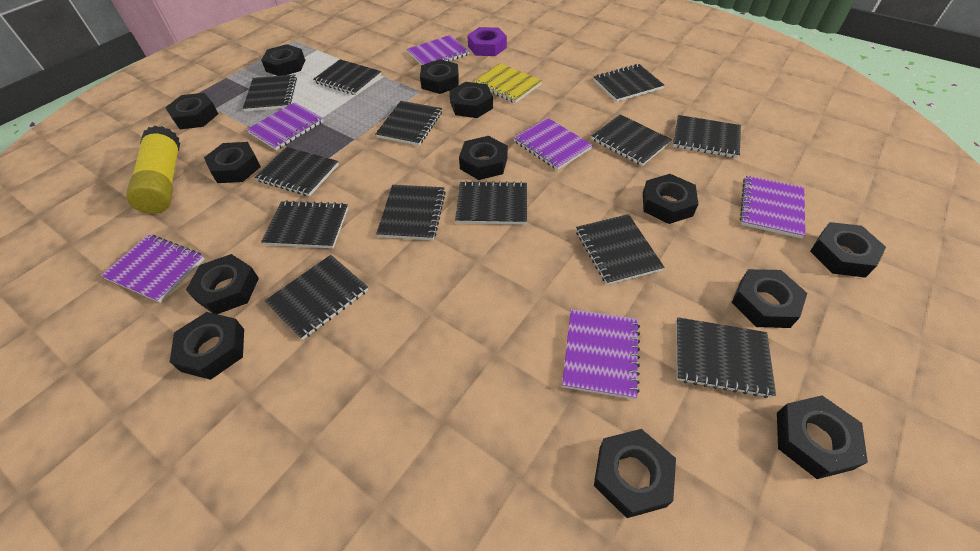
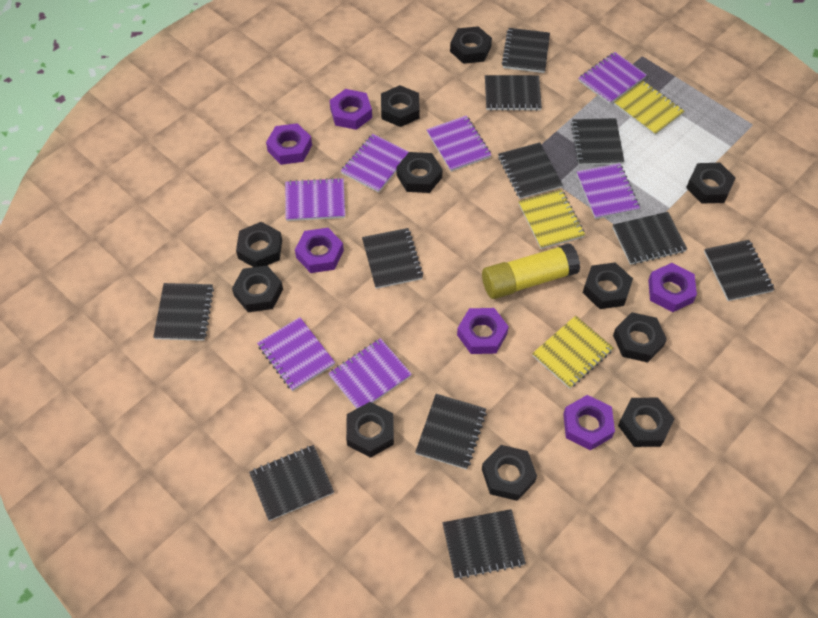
black notebook: [243,74,297,112] [255,147,339,196] [261,200,348,248] [265,255,368,340] [313,59,381,95] [375,101,442,146] [376,185,446,240] [455,181,527,225] [576,214,664,285] [591,114,672,166] [594,64,664,102] [673,115,741,158] [676,317,776,398] = 13 -> [153,283,214,341] [249,445,334,521] [362,228,424,289] [415,394,487,470] [442,509,526,579] [485,75,542,111] [498,142,563,199] [502,28,550,73] [571,118,624,165] [612,212,687,265] [704,240,775,301] = 11
black nut: [165,93,218,129] [170,312,244,380] [186,254,259,314] [204,142,261,183] [261,44,305,76] [420,59,459,94] [449,82,493,118] [459,136,508,180] [594,429,676,518] [643,174,698,224] [732,269,807,328] [777,395,868,479] [810,222,886,278] = 13 -> [232,266,283,312] [236,222,282,267] [346,402,394,458] [381,85,420,127] [396,152,443,193] [450,26,492,64] [482,445,537,501] [583,262,633,309] [613,312,667,363] [618,398,675,447] [686,163,736,204] = 11
purple notebook: [101,234,205,303] [247,102,324,150] [407,35,470,65] [514,118,592,170] [562,309,640,399] [740,175,805,238] = 6 -> [257,317,335,391] [285,177,345,221] [328,338,412,409] [341,134,409,193] [427,115,491,172] [577,163,640,219] [578,52,647,104] = 7
purple nut: [467,27,507,56] = 1 -> [266,123,312,165] [295,228,344,273] [330,89,372,130] [457,308,509,354] [563,395,615,451] [648,263,697,312] = 6
yellow notebook: [473,63,542,103] = 1 -> [518,189,585,249] [532,316,614,389] [614,81,685,136] = 3

